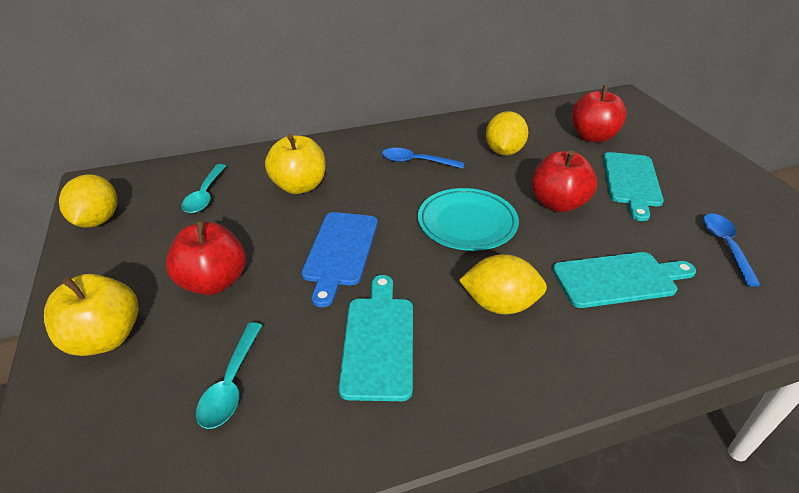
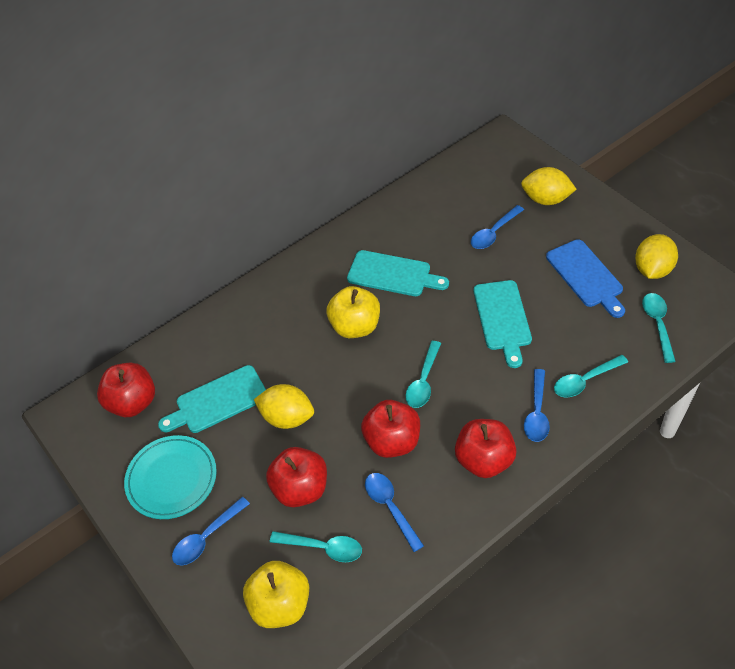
blue spoon: [382,148,465,169] [703,214,761,287] = 2 -> [172,497,250,565] [365,473,424,552] [471,205,524,249] [524,369,550,442] = 4
red apple: [166,220,246,295] [531,150,597,212] [571,86,627,143] = 3 -> [97,363,155,417] [266,447,327,507] [361,400,420,458] [455,419,516,478] = 4
turquoise spoon: [182,164,226,213] [196,322,262,429] = 2 -> [270,531,362,562] [406,341,441,408] [554,355,628,398] [642,293,676,363] = 4

